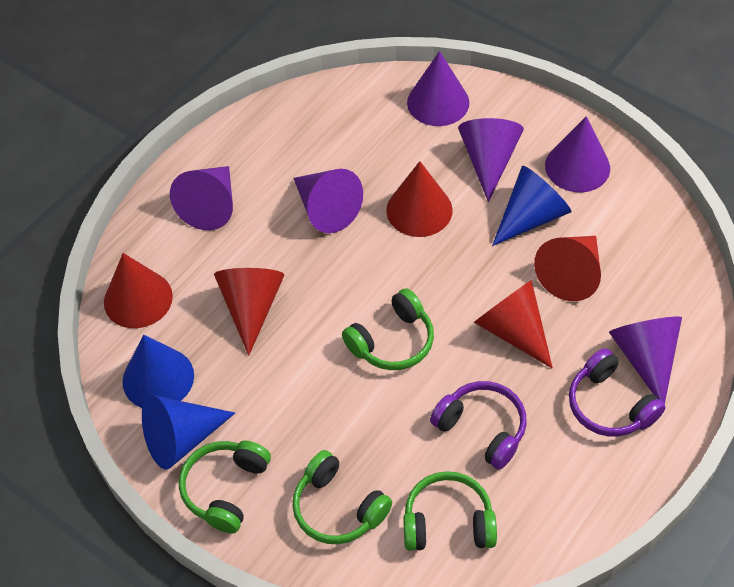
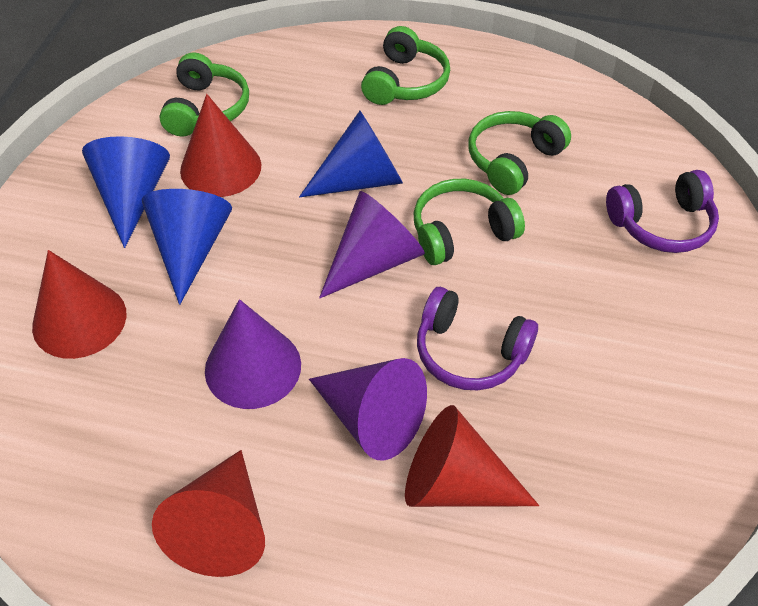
purple cone: [170,166,233,230] [293,169,363,233] [407,51,469,126] [458,118,524,202] [545,116,610,193] [609,316,682,404] = 6 -> [205,299,301,409] [309,358,427,461] [319,191,425,298] = 3
red cone: [104,253,173,328] [214,268,284,356] [386,161,452,237] [474,280,553,368] [534,236,601,301] = 5 -> [32,250,127,359] [152,450,265,577] [180,94,261,197] [405,405,539,507] = 4

